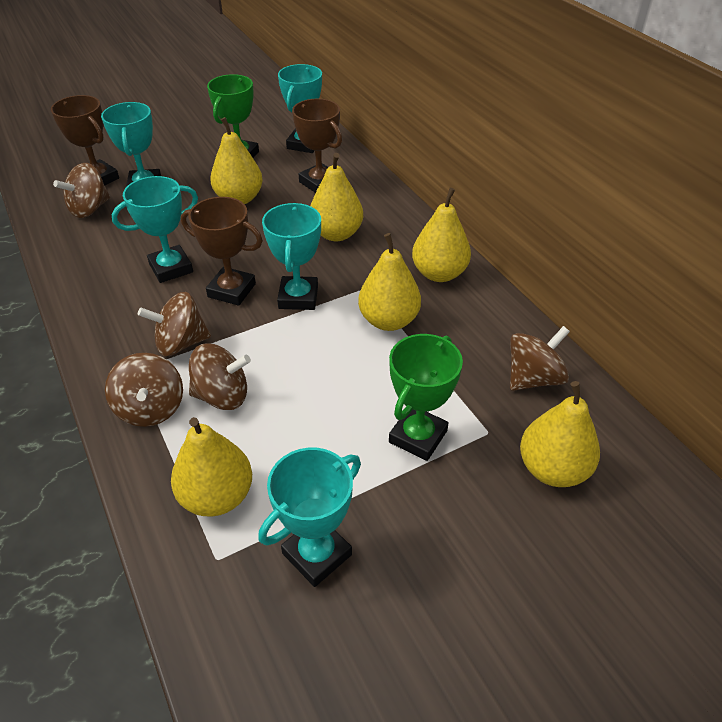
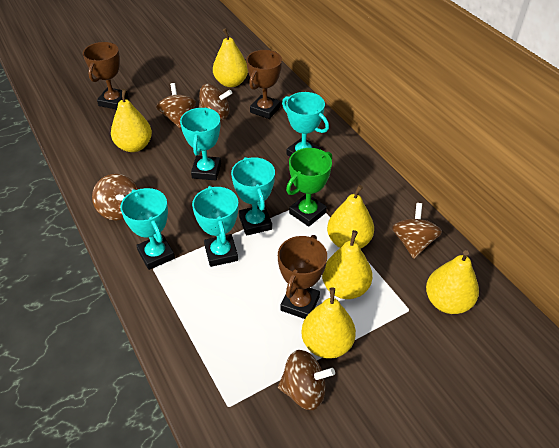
green trophy: [207,74,259,158] [389,334,463,461] = 2 -> [286,148,332,227] = 1

